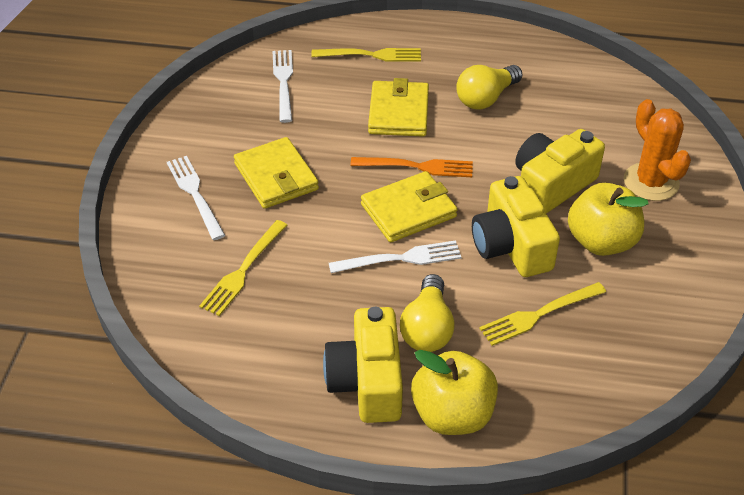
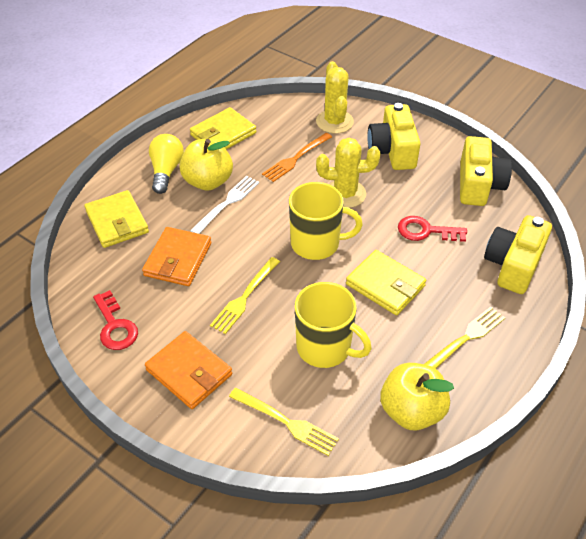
orange cactus: [624,99,691,201] = 1 -> none = 0
orange wallet: none = 0 -> [142,227,211,286] [145,331,232,409] = 2
red key: none = 0 -> [93,290,138,350] [398,216,467,242] = 2
white fork: [167,156,225,240] [272,50,293,123] [329,240,462,273] = 3 -> [190,176,259,234] = 1
yellow cactus: none = 0 -> [316,61,354,134] [316,138,380,208] = 2
yellow light bulb: [400,274,455,352] [456,65,522,110] = 2 -> [149,134,184,194] = 1
yellow mug: none = 0 -> [289,182,363,260] [295,282,372,368] = 2

